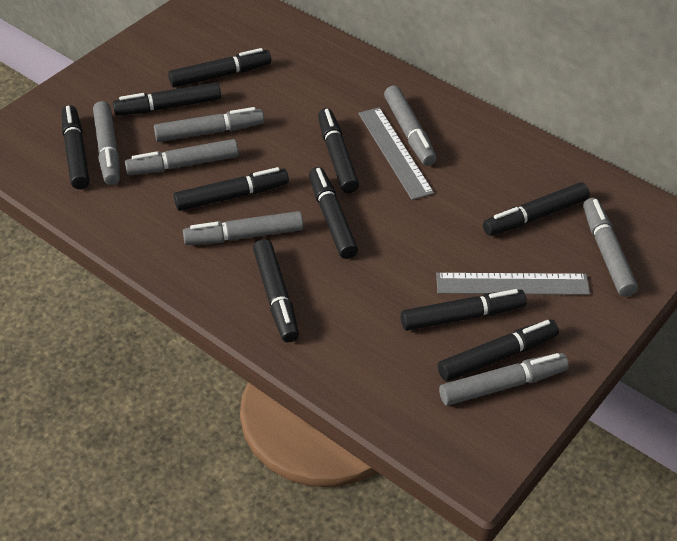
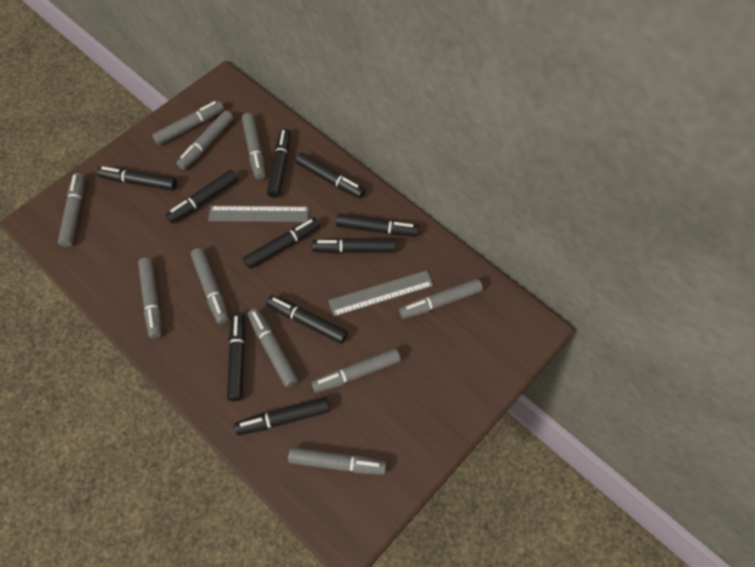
grey marker: [93,101,120,185] [125,139,239,175] [154,107,264,142] [183,211,303,245] [384,86,437,166] [439,353,569,406] [583,198,638,296] = 7 -> [58,173,85,247] [138,258,162,339] [152,101,224,145] [176,111,233,170] [191,248,229,325] [242,113,266,180] [248,308,298,388] [288,447,386,475] [311,348,401,393] [399,278,483,319] = 10

